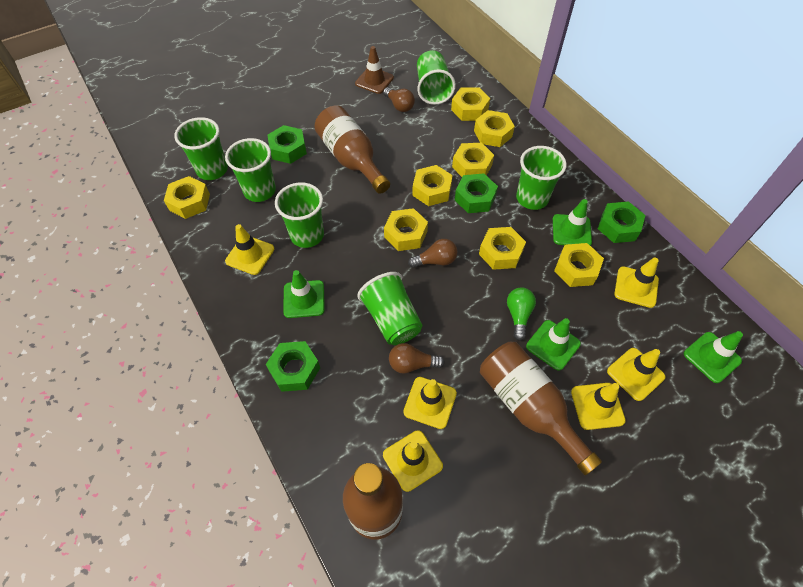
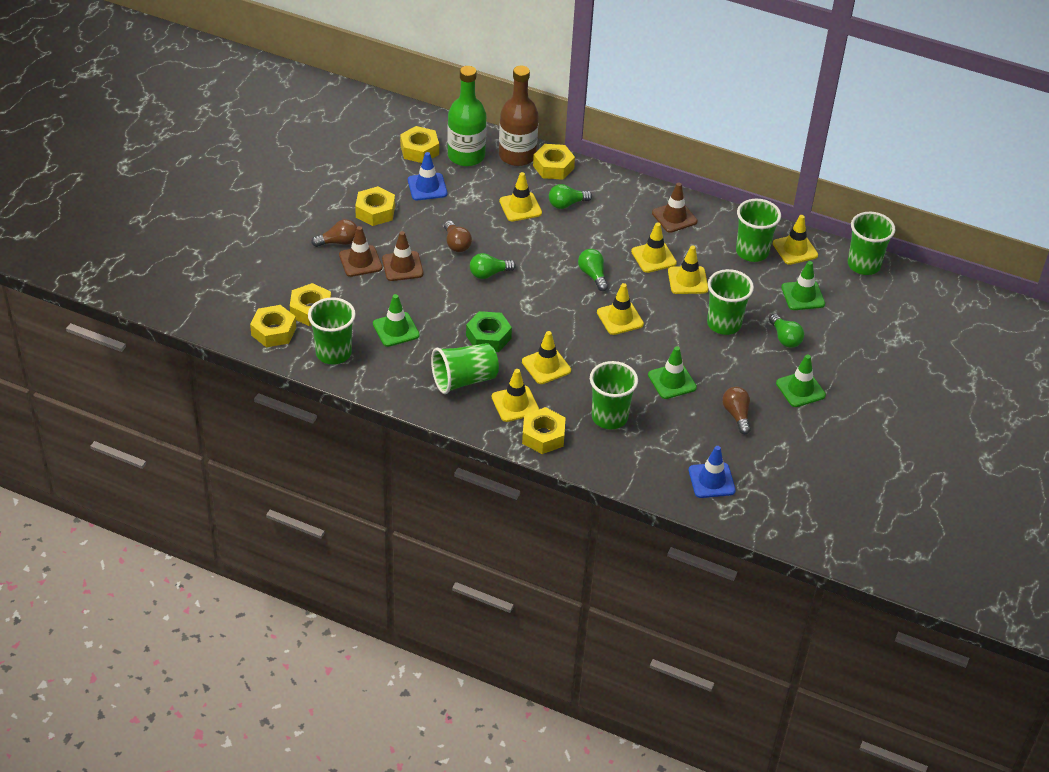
blue traffic cone: none = 0 -> [408,152,447,200] [689,446,736,498] = 2
brown bottle: [315,106,390,194] [343,463,403,540] [480,342,602,475] = 3 -> [499,65,539,166] = 1
brown traffic cone: [355,46,394,94] = 1 -> [339,226,382,277] [382,231,423,281] [652,183,698,233] = 3
green bottle: none = 0 -> [447,66,487,166] = 1
green light bulb: [507,287,536,341] = 1 -> [470,253,516,279] [549,184,592,209] [578,249,608,291] [769,314,804,348] = 4
green nut: [266,341,320,392] [268,125,307,164] [455,173,498,213] [598,201,646,243] = 4 -> [466,311,512,352] = 1
yellow nut: [164,176,210,219] [384,208,428,251] [412,165,453,206] [451,87,490,121] [452,143,494,177] [474,110,515,147] [479,227,526,270] [554,243,604,287] = 8 -> [250,305,296,347] [290,283,331,326] [355,186,395,226] [400,126,439,163] [522,407,566,454] [533,144,575,180] = 6
yellow traffic cone: [225,224,274,275] [383,430,443,492] [403,377,457,429] [571,383,626,430] [607,348,665,401] [614,258,659,308] = 6 -> [492,369,539,422] [499,172,542,221] [522,331,571,384] [597,283,644,335] [631,222,677,273] [668,246,708,294] [773,215,818,265] = 7

